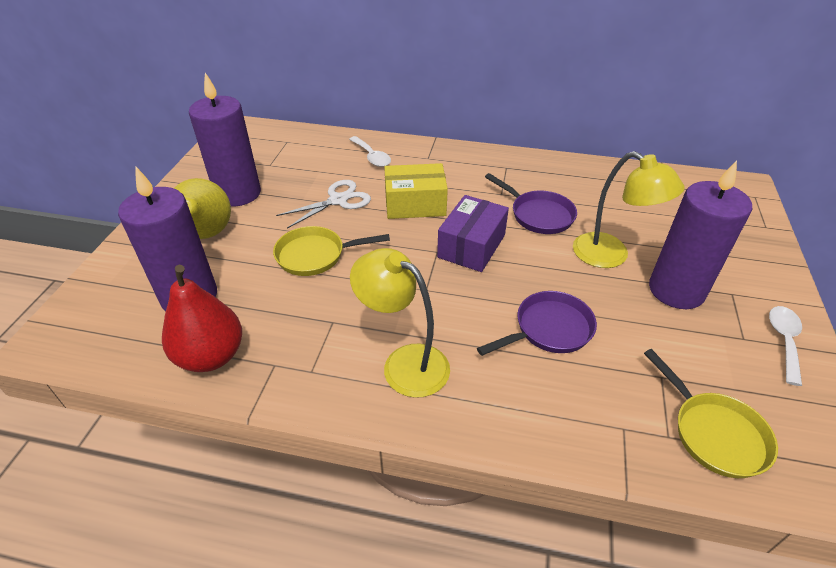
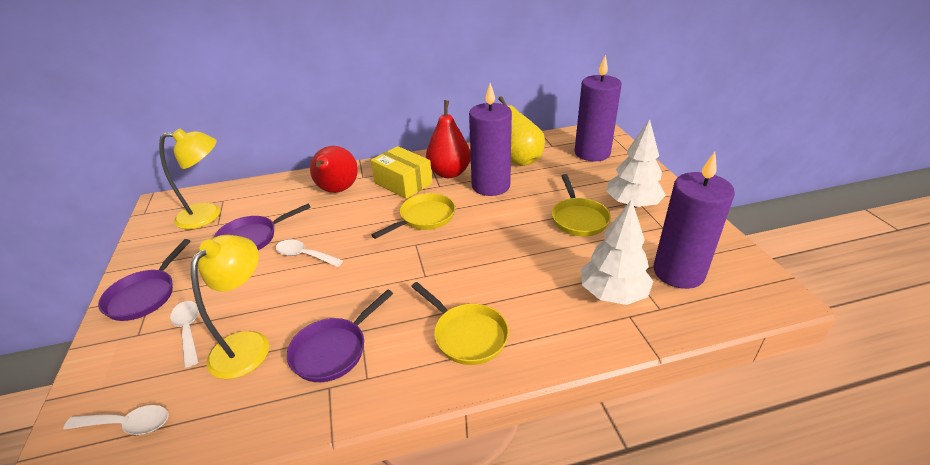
purple box: [437,195,509,272] = 1 -> none = 0
purple pan: [477,291,597,356] [485,173,577,234] = 2 -> [98,239,191,321] [214,204,311,250] [287,289,393,382] = 3
red pear: [162,265,242,372] = 1 -> [310,146,358,193] [426,100,471,178] = 2
white scissors: [276,180,371,229] = 1 -> none = 0
white spoon: [349,136,391,167] [769,306,802,386] = 2 -> [63,405,169,435] [170,301,199,368] [275,240,343,267] = 3
white tree: none = 0 -> [581,199,653,305] [606,119,666,208] = 2
yellow pan: [273,226,390,276] [644,349,778,478] = 2 -> [371,193,455,239] [411,282,509,365] [552,174,611,236] = 3

